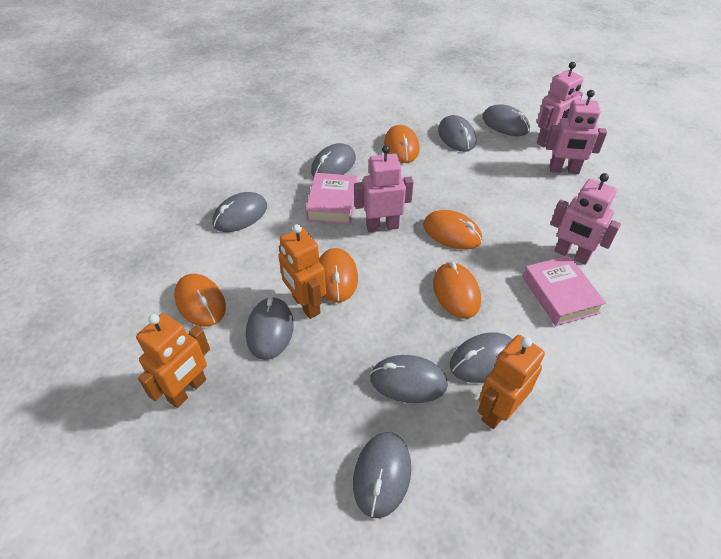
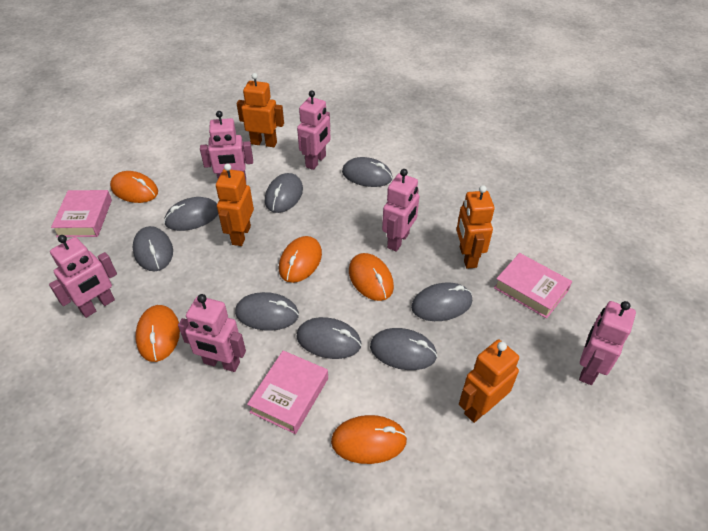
orange robot: [136,313,210,408] [278,224,326,319] [478,335,545,429] = 3 -> [216,163,254,246] [237,73,284,147] [457,185,494,269] [459,340,519,423] = 4
pink book: [305,173,357,225] [523,255,606,326] = 2 -> [51,190,112,237] [247,350,328,434] [494,253,572,319] = 3
pink robot: [354,145,414,232] [537,62,584,148] [545,90,607,174] [550,173,621,265] = 4 -> [49,235,117,318] [178,294,246,372] [200,111,253,180] [297,91,331,170] [382,169,419,252] [579,301,636,385] = 6

